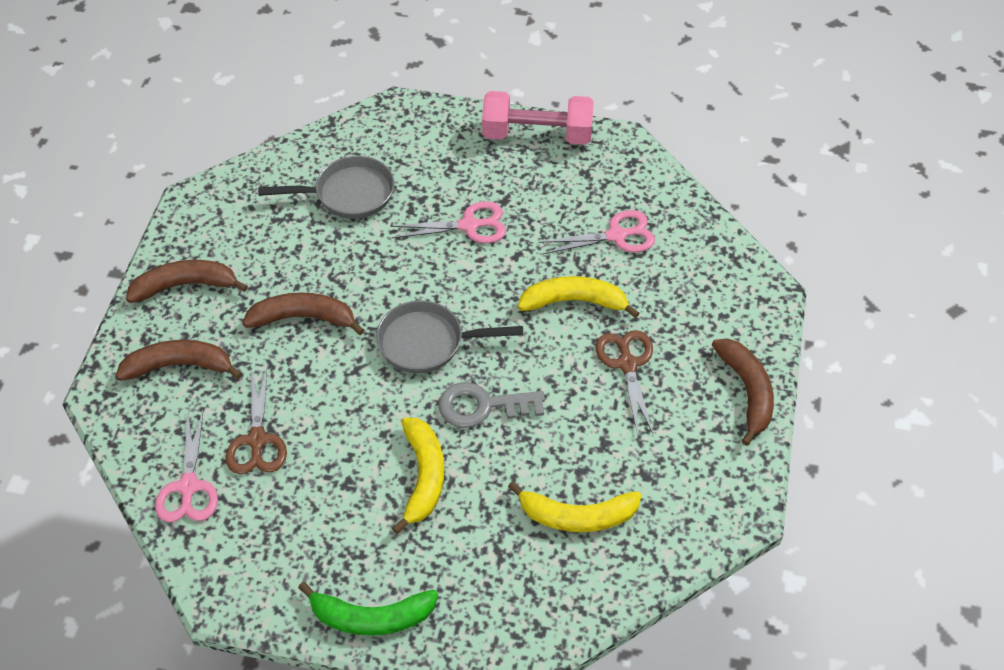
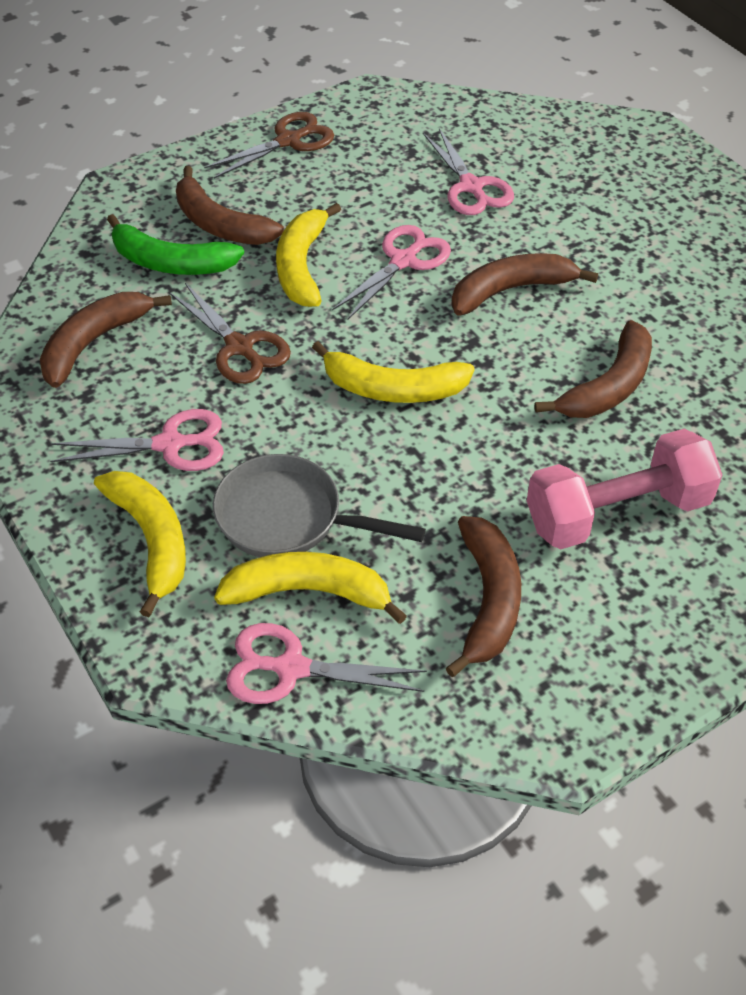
brown banana: [116,340,242,381] [126,260,248,303] [243,293,364,335] [712,338,774,446] = 4 -> [40,292,172,388] [176,166,284,245] [446,516,521,677] [451,253,598,316] [534,320,652,418] = 5
grey key: [438,382,545,428] = 1 -> none = 0
grey pan: [258,156,394,219] [376,300,523,373] = 2 -> [213,454,426,557] = 1
pink scissors: [155,409,218,522] [391,201,506,243] [539,210,655,254] = 3 -> [50,409,224,471] [226,623,427,704] [332,225,451,319] [424,128,514,215] = 4
yellow banana: [392,417,444,534] [508,481,641,532] [518,276,639,318] = 3 -> [94,471,186,617] [214,552,407,624] [276,203,341,307] [312,341,475,403] = 4

